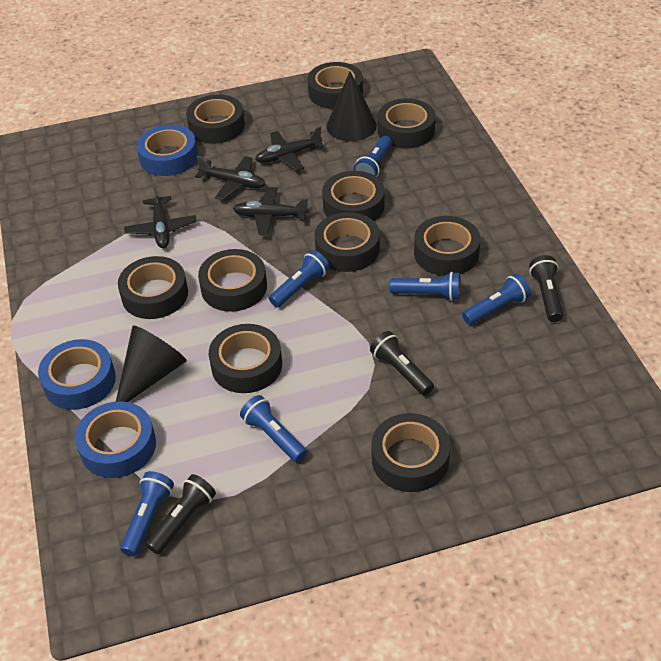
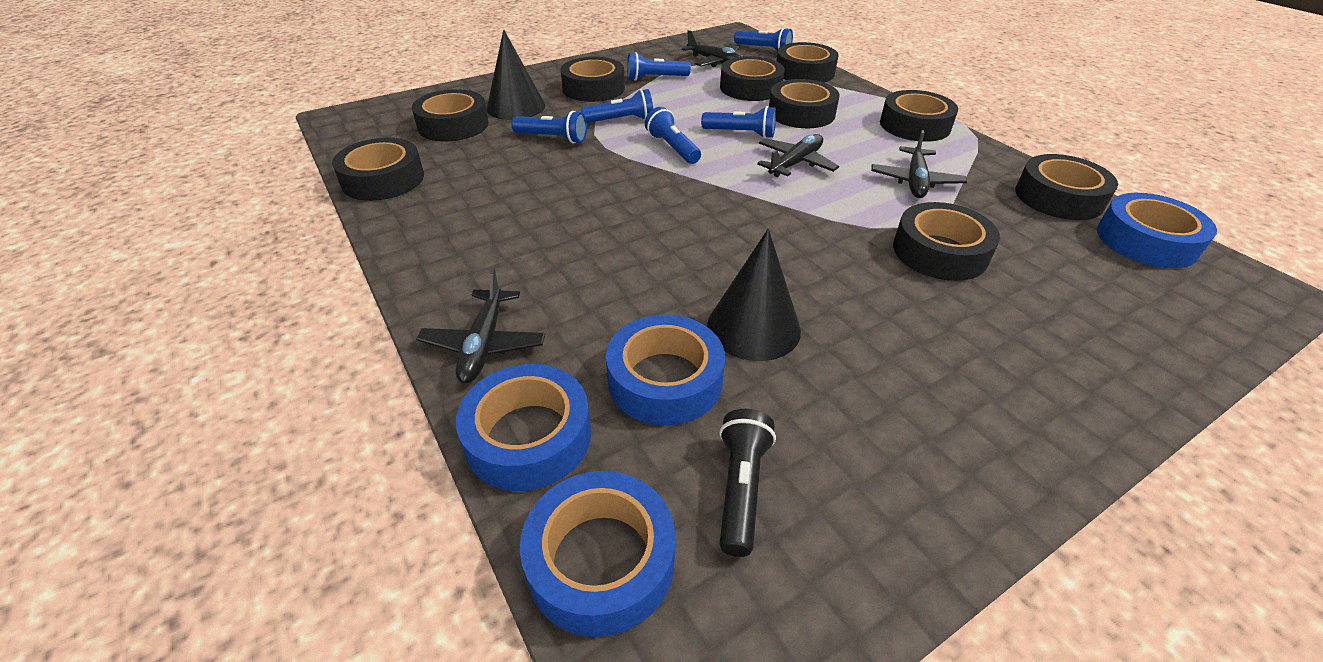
black flashlight: [146,474,216,554] [370,331,434,396] [529,255,563,322] = 3 -> [719,409,776,557] = 1
black tape: [118,256,188,319] [186,94,245,144] [198,249,267,312] [209,324,282,393] [308,62,363,109] [314,212,380,272] [322,171,385,221] [371,413,450,492] [378,98,435,148] [414,216,480,276] = 10 -> [332,138,424,201] [412,89,488,141] [561,57,625,102] [720,56,785,101] [769,79,840,128] [776,42,838,83] [880,90,958,142] [893,202,1000,281] [1015,154,1118,220] = 9
blue tape: [38,339,116,410] [75,401,156,478] [137,125,198,176] = 3 -> [456,364,591,491] [520,471,676,637] [606,314,725,426] [1097,193,1217,268] = 4

